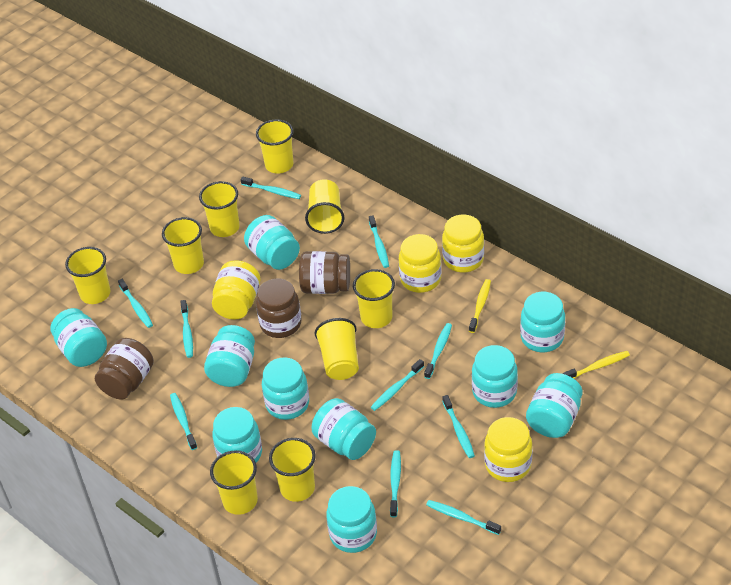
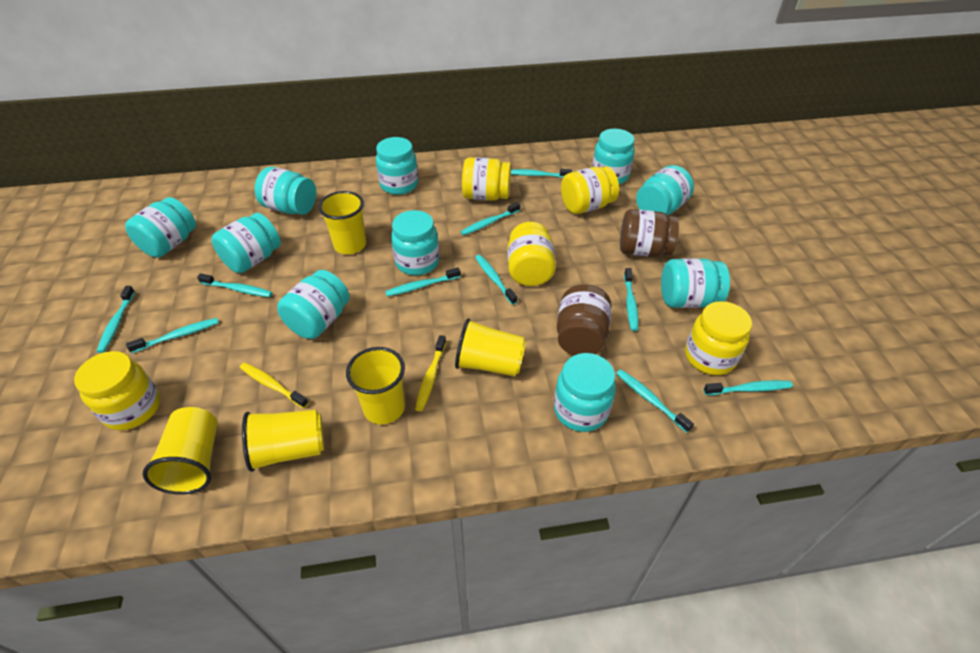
brown jar: [95,338,154,400] [256,278,302,338] [299,251,350,294] = 3 -> [557,284,612,355] [620,209,679,257] = 2
yellow cup: [65,247,110,304] [162,217,204,274] [199,181,240,237] [210,450,258,515] [256,119,294,174] [269,438,316,502] [305,179,345,234] [315,318,359,380] [353,269,395,328] = 9 -> [142,407,218,494] [242,410,324,472] [318,191,366,254] [346,347,405,424] [455,318,526,377] = 5
yellow jar: [212,260,260,320] [399,234,441,293] [442,214,484,273] [484,417,533,482] = 4 -> [74,351,160,430] [462,157,511,201] [507,222,556,286] [561,167,619,214] [685,301,752,375] = 5

